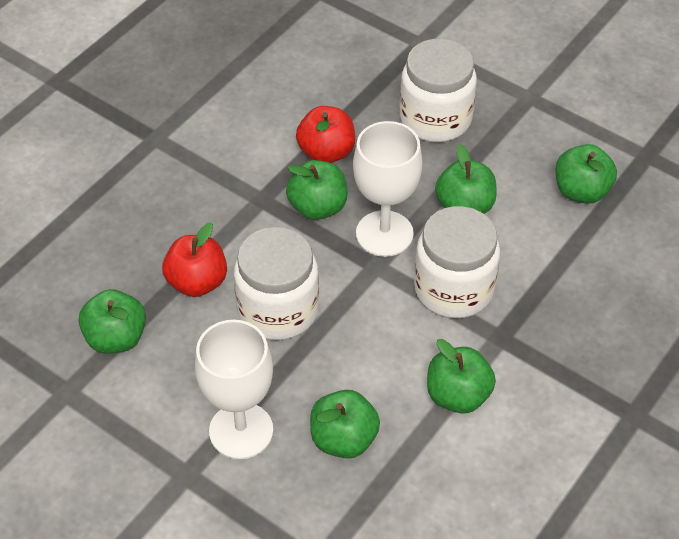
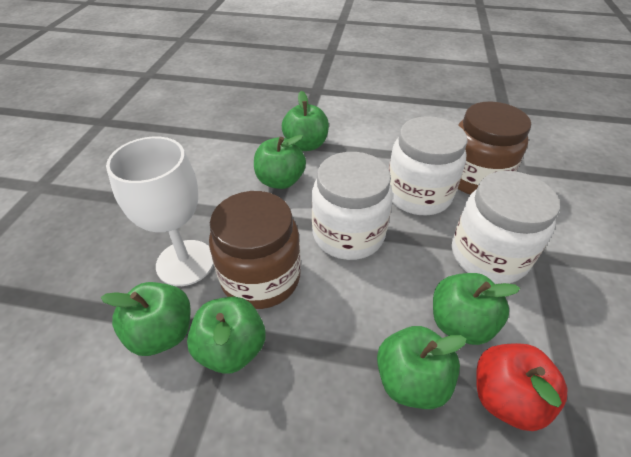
brown jar: none = 0 -> [209,191,301,309] [458,102,531,195] = 2
red apple: [162,222,227,297] [296,106,355,163] = 2 -> [476,343,567,431] = 1
white goblet: [195,320,273,459] [353,121,422,257] = 2 -> [106,137,214,286] = 1

